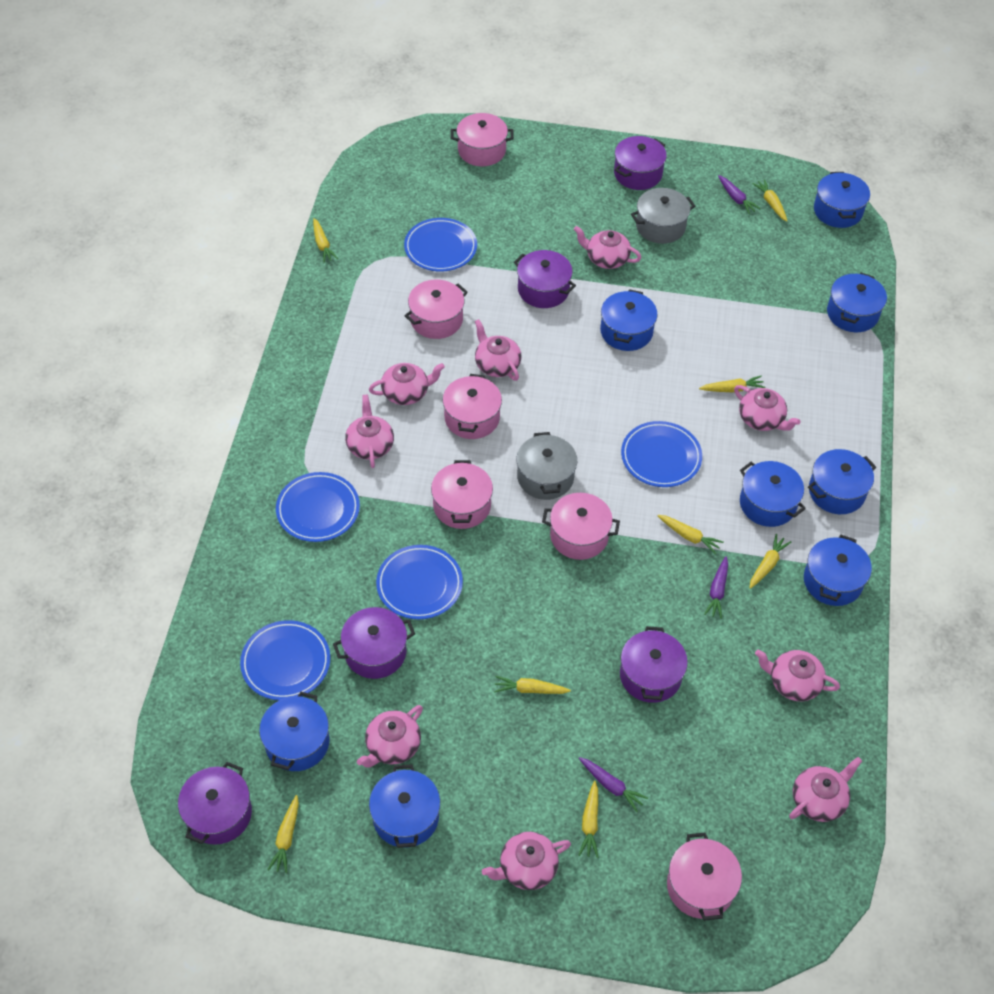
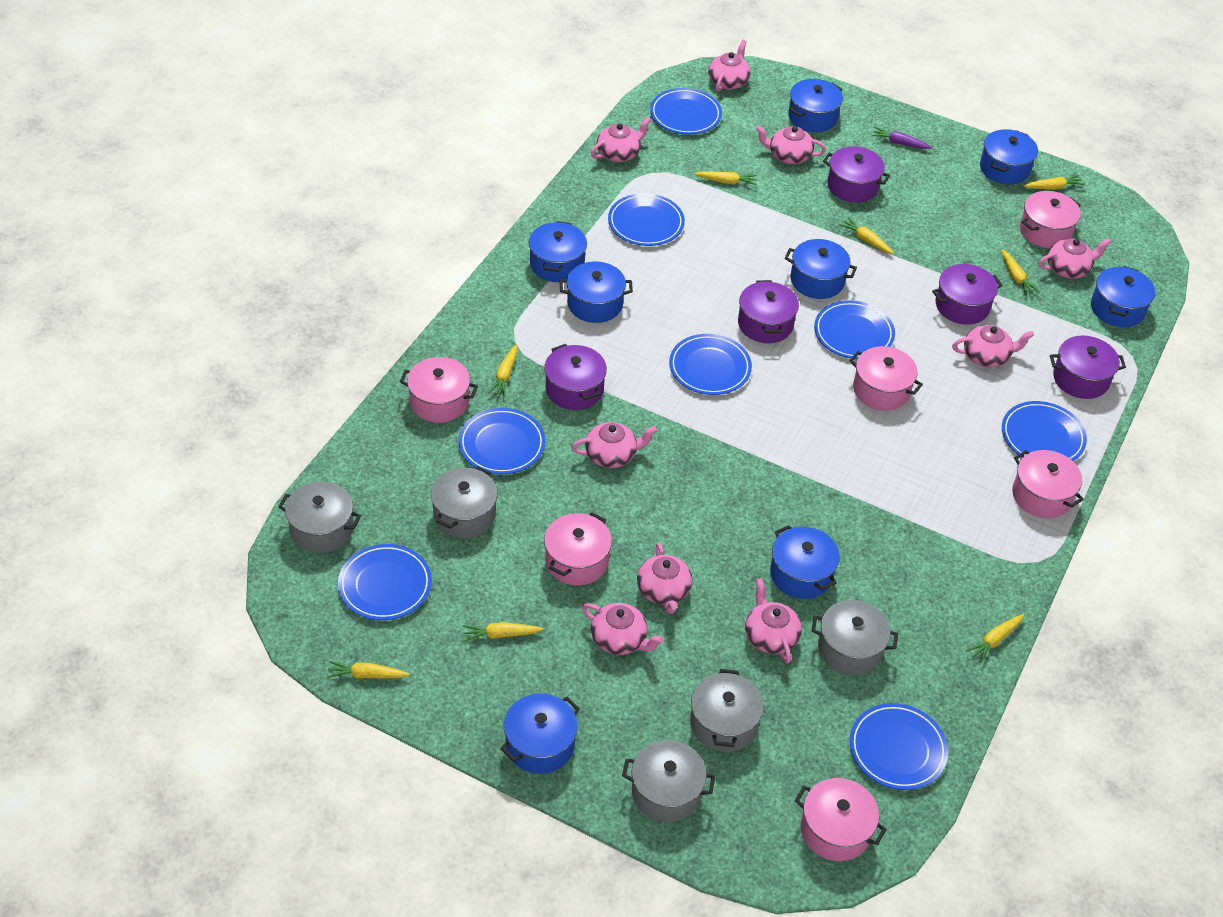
blue plate: [240,620,330,700] [276,472,360,542] [376,545,463,619] [404,218,477,271] [621,421,702,487] = 5 -> [338,544,432,620] [459,408,545,474] [608,193,685,246] [650,88,722,135] [669,334,752,395] [814,300,895,359] [850,703,948,790] [1002,401,1087,461] = 8
grey pot: [516,432,577,500] [631,188,695,244] = 2 -> [278,481,361,553] [431,466,498,538] [622,740,715,822] [690,669,764,752] [811,600,898,675] = 5
purple carrot: [579,757,648,812] [704,556,728,619] [718,175,761,214] = 3 -> [871,127,932,149] = 1

